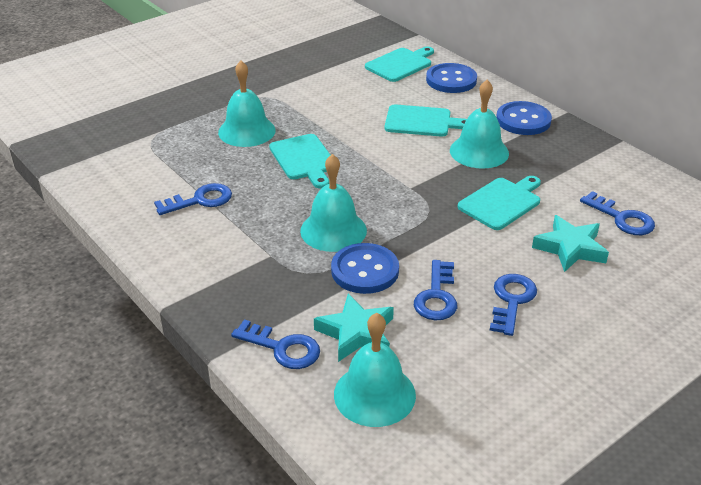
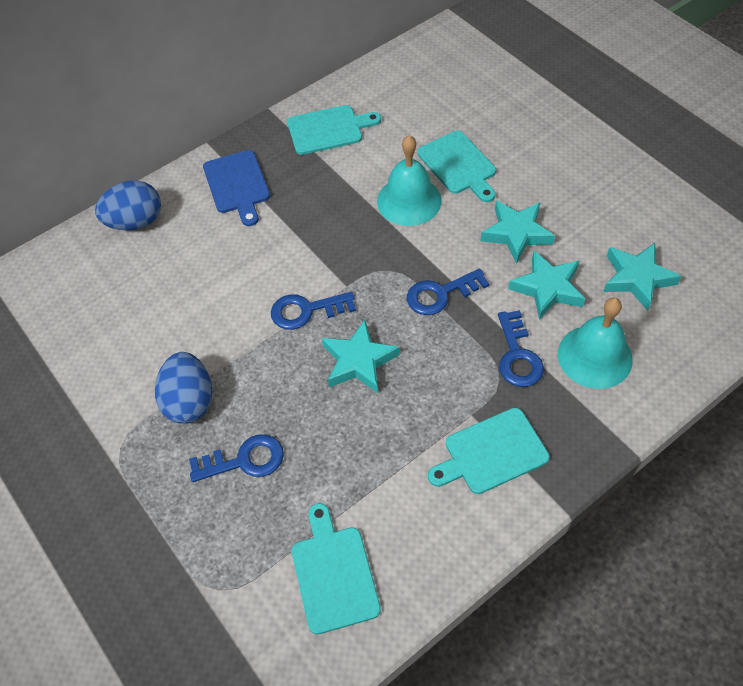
blue button: [331,243,399,294] [426,63,477,93] [496,101,552,135] = 3 -> none = 0
blue cutting board: none = 0 -> [203,150,270,226] = 1
blue egg: none = 0 -> [95,180,161,231] [155,352,212,424] = 2
blue key: [154,183,232,215] [231,320,320,369] [414,260,457,320] [490,274,537,336] [580,191,655,235] = 5 -> [189,434,284,482] [271,292,356,330] [407,268,489,315] [498,310,544,387] = 4
turquoise bell: [218,61,276,147] [300,154,367,252] [334,313,416,427] [450,80,509,169] = 4 -> [377,135,442,226] [558,297,633,389] = 2
turquoise star: [314,294,394,362] [532,215,609,272] = 2 -> [322,320,400,393] [480,201,555,264] [508,251,585,320] [603,243,682,311] = 4

